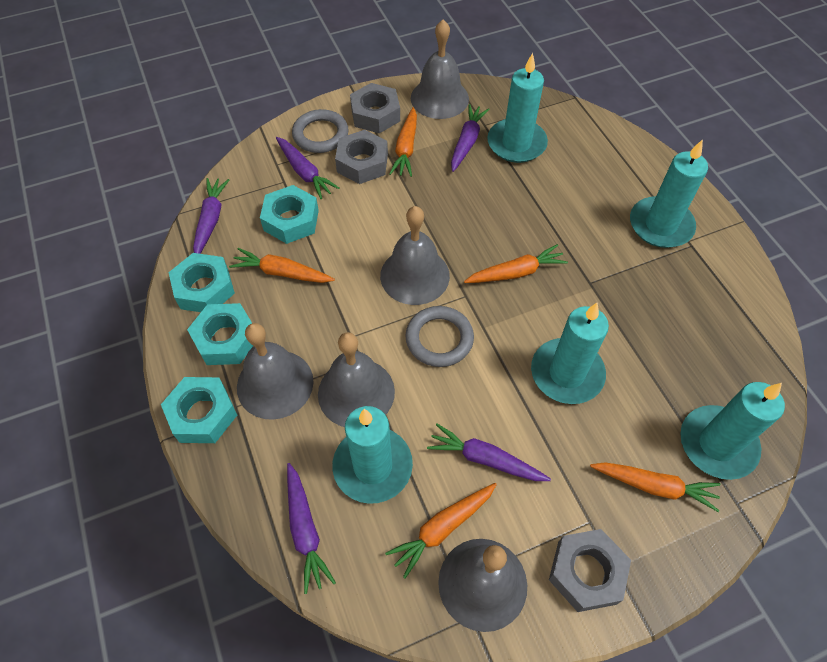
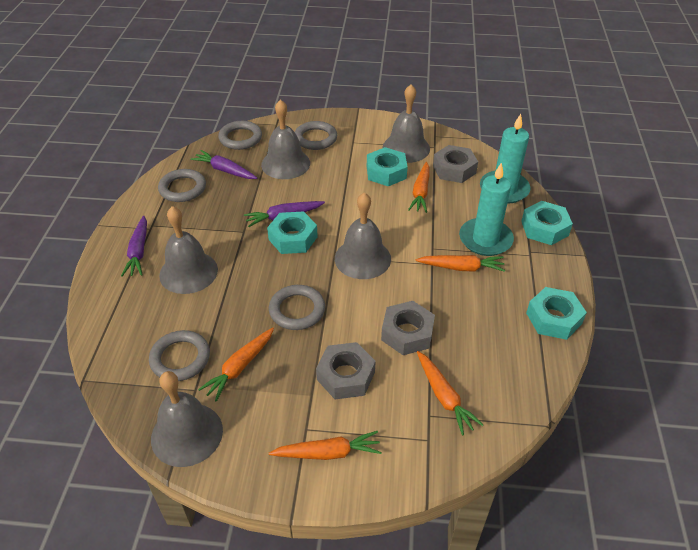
grey ring: [292,109,349,153] [405,306,474,367] = 2 -> [149,330,210,381] [158,169,206,202] [218,121,262,150] [269,285,325,330] [295,121,338,150] = 5
purple carrot: [193,178,229,254] [276,137,339,199] [287,463,336,594] [427,424,551,481] [451,104,490,172] = 5 -> [121,216,147,277] [191,150,257,179] [244,201,325,227] = 3
turquoise candle: [332,406,413,504] [487,53,548,163] [531,303,609,404] [630,139,708,248] [680,382,785,480] = 5 -> [459,162,514,256] [480,114,531,204] = 2

